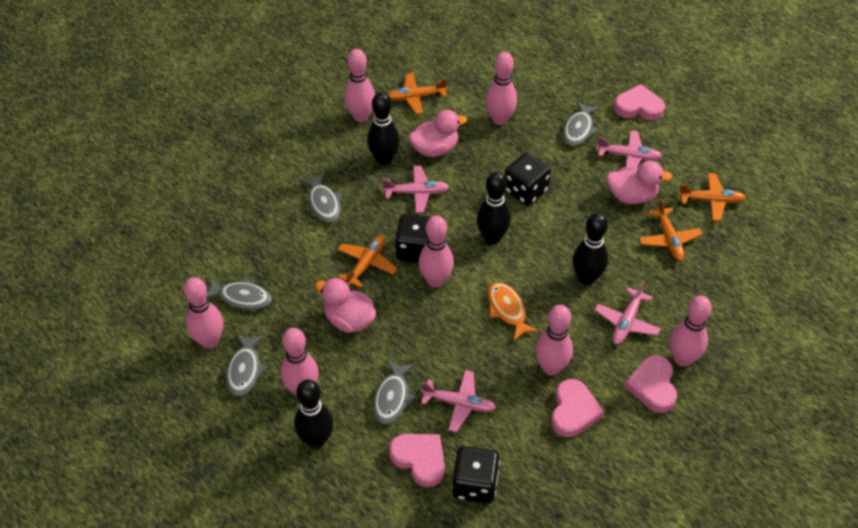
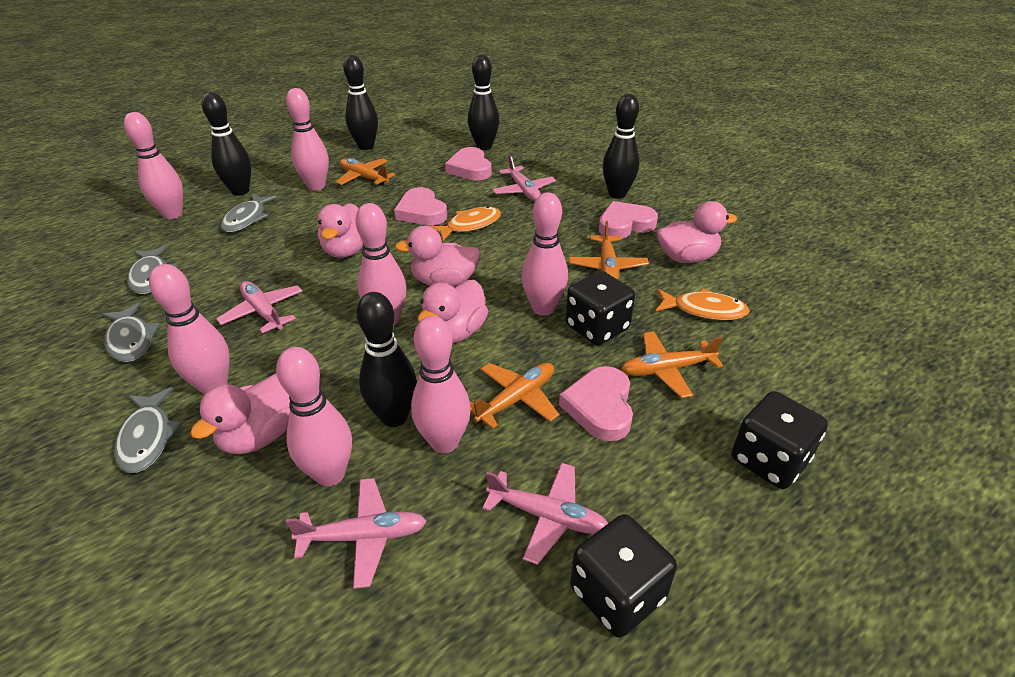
black bowling pin: [294,379,333,448] [367,92,400,165] [477,172,511,244] [572,213,608,285] = 4 -> [202,92,251,196] [343,55,378,150] [357,292,417,427] [468,55,499,150] [602,94,639,199] = 5
grey fish: [206,277,272,310] [226,334,267,396] [300,173,342,223] [373,359,416,424] [563,101,600,146] = 5 -> [102,302,160,362] [114,387,183,473] [127,245,177,294] [221,193,277,232] = 4
orange fish: [488,282,539,341] = 1 -> [430,206,501,241] [656,288,750,320] = 2
pink duck: [315,278,376,333] [408,110,467,157] [606,161,672,204] = 3 -> [190,373,290,454] [317,203,363,258] [395,226,481,287] [418,280,488,344] [657,201,737,263] = 5

